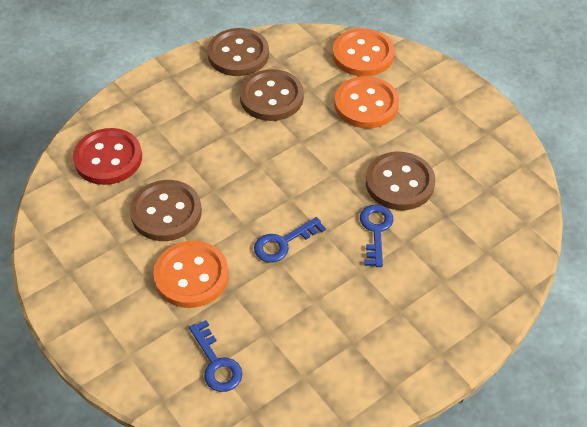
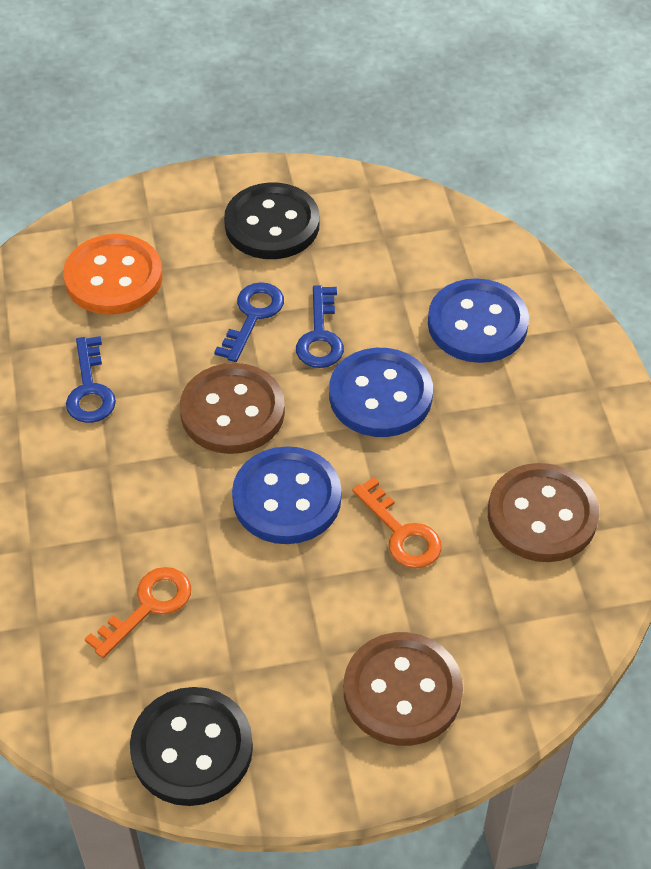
black button: none = 0 -> [130,687,253,806] [224,182,320,259] = 2
blue button: none = 0 -> [232,446,342,544] [329,348,433,437] [428,278,529,363] = 3
brown button: [130,180,202,241] [207,28,269,76] [240,69,304,121] [366,152,435,210] = 4 -> [180,363,285,454] [344,632,463,746] [488,463,599,562] = 3
orange button: [153,241,229,308] [333,28,394,76] [334,76,399,128] = 3 -> [63,234,162,315] = 1
orange key: none = 0 -> [85,567,191,658] [352,477,442,568] = 2
red button: [73,128,142,185] = 1 -> none = 0

